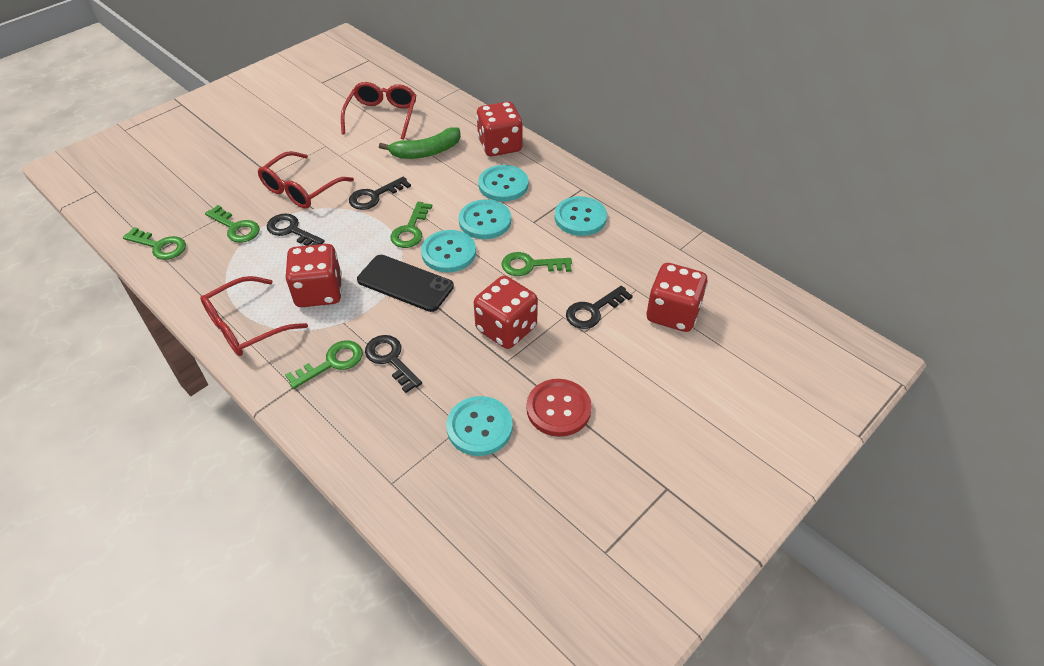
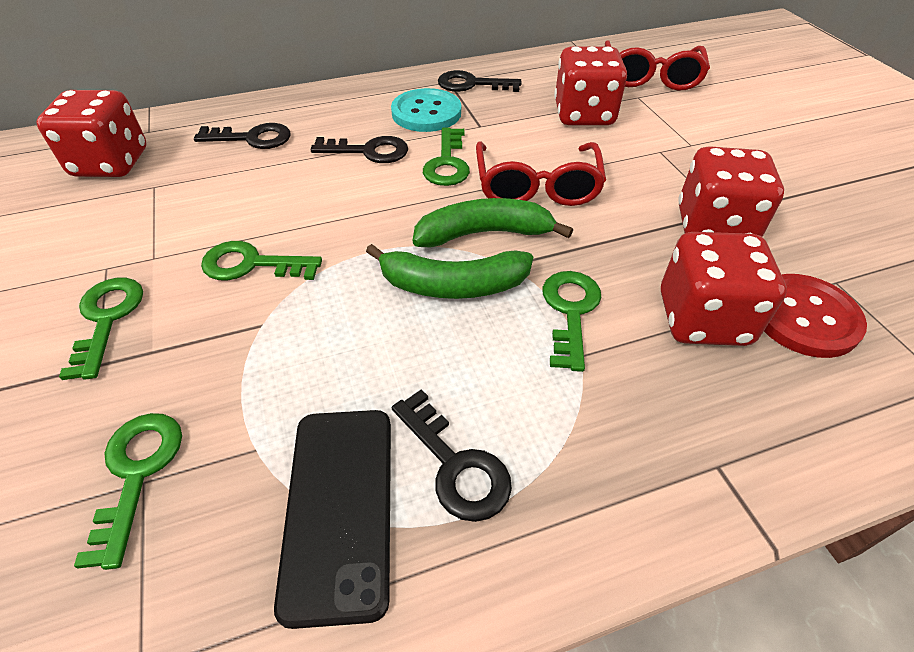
green banana: [379,127,461,159] = 1 -> [366,244,533,299] [413,198,573,248] = 2
red glasses: [200,276,308,356] [258,151,354,209] [341,82,416,139] = 3 -> [476,142,606,206] [605,41,710,91] = 2
turquoise button: [421,230,476,272] [446,396,513,456] [459,200,511,239] [478,165,529,202] [555,196,607,236] = 5 -> [391,88,461,132] = 1

